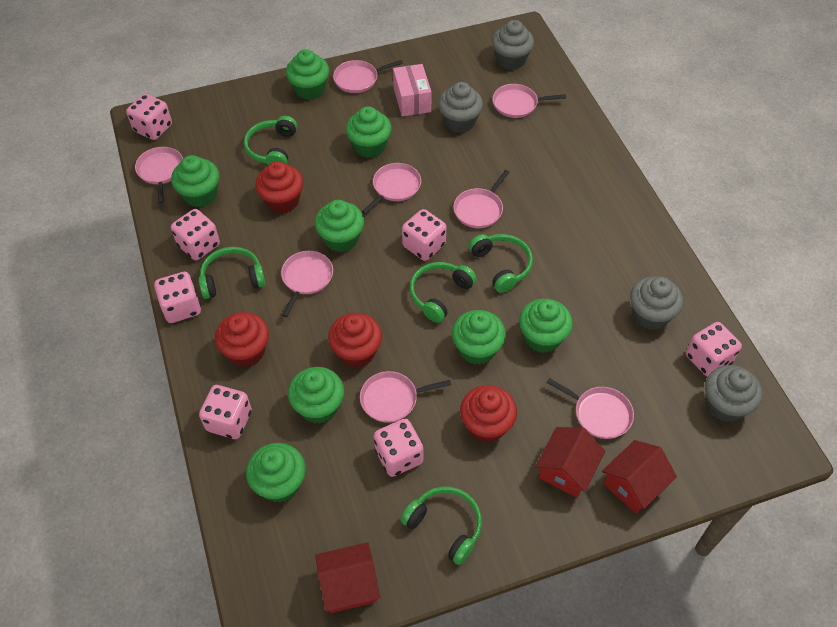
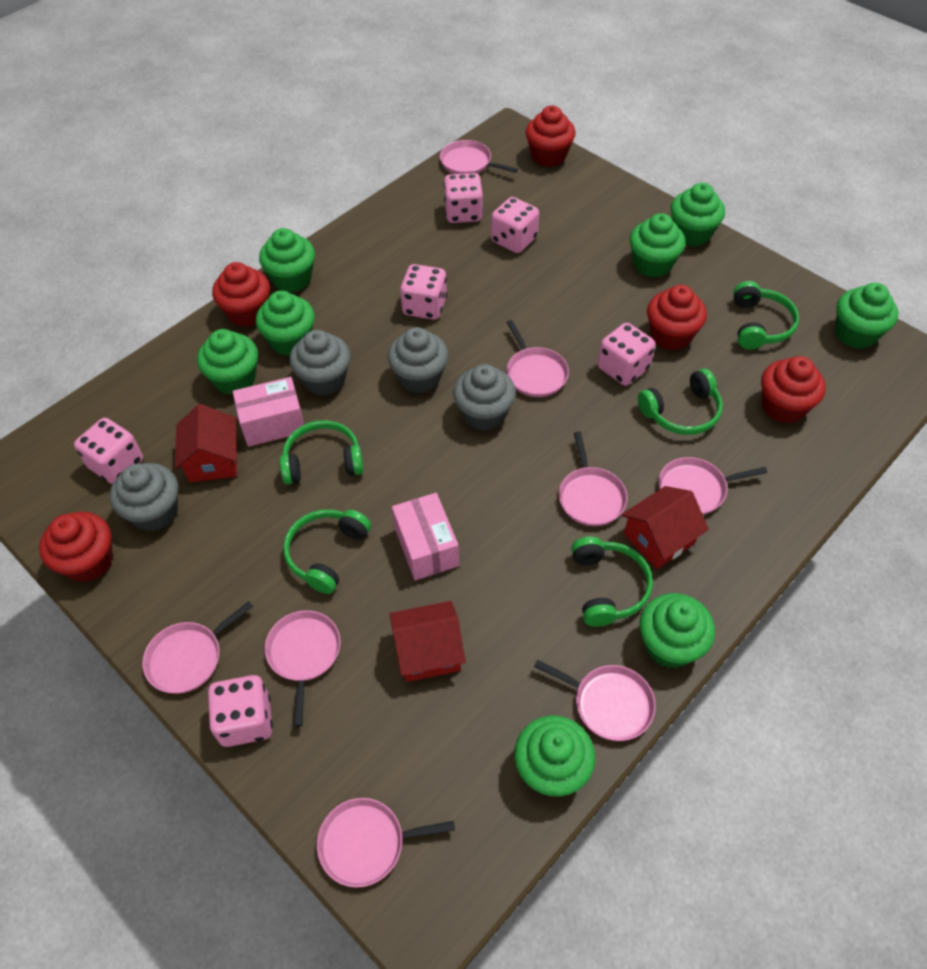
pink box: [393,64,432,117] = 1 -> [233,377,304,447] [392,493,459,580] = 2
pink dice: [126,94,172,140] [154,272,201,323] [171,209,220,260] [199,385,252,439] [374,419,423,477] [402,209,446,261] [686,322,742,377] = 7 -> [74,418,143,484] [208,675,273,747] [400,264,447,320] [444,173,483,223] [491,197,539,253] [598,323,655,386] = 6
red cupcake: [215,312,269,367] [255,161,303,213] [328,313,382,368] [460,385,517,443] = 4 -> [39,512,113,582] [212,262,270,327] [526,106,576,167] [647,285,707,350] [761,356,826,423] = 5

